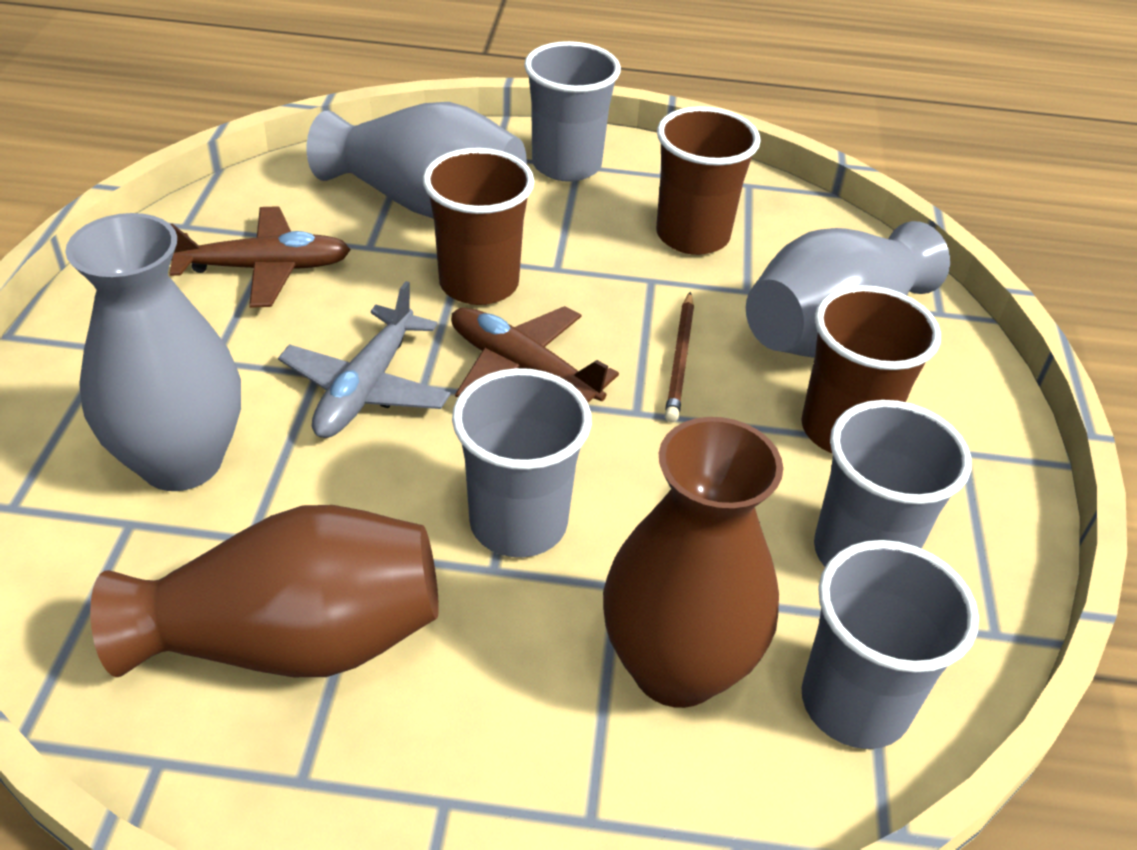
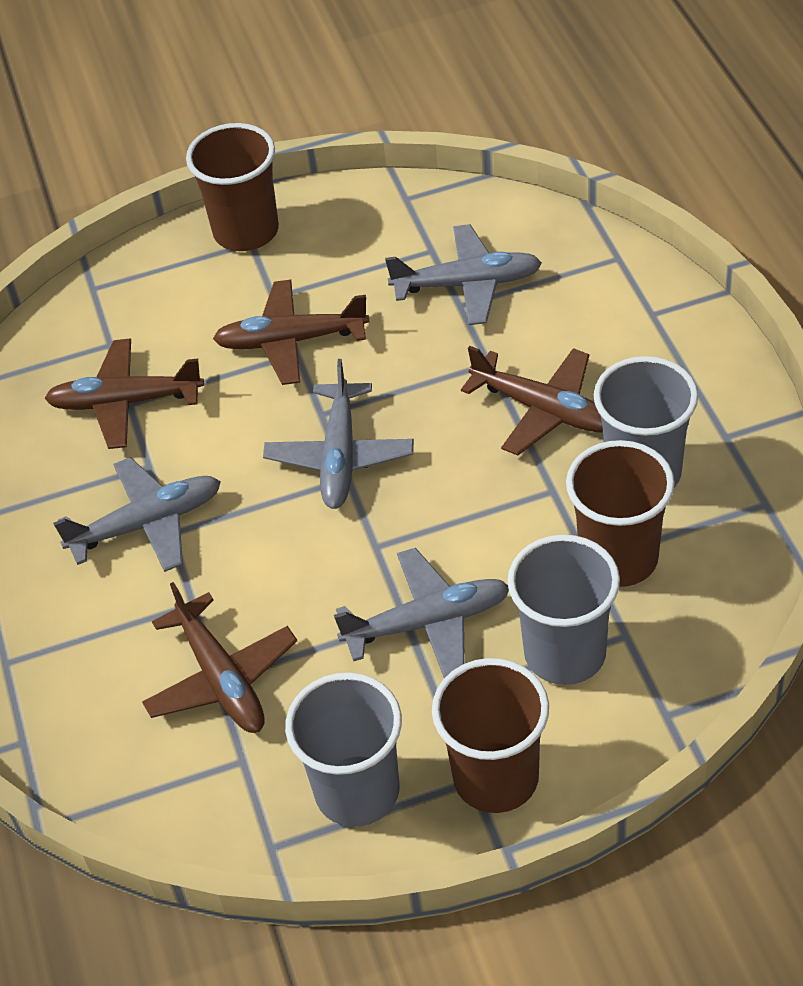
brown pencil: [665,292,694,422] = 1 -> none = 0
brown plane: [169,206,351,308] [451,306,619,403] = 2 -> [44,338,204,449] [142,582,297,733] [213,280,370,385] [461,346,603,456] = 4
brown vase: [90,505,439,677] [603,417,783,708] = 2 -> none = 0
grey cup: [452,368,592,557] [524,41,621,182] [802,540,979,749] [814,400,971,567] = 4 -> [285,672,402,827] [507,535,620,685] [594,356,698,487] = 3
grey plane: [278,281,451,438] = 1 -> [53,457,221,572] [263,359,414,509] [334,548,509,678] [385,224,542,325] = 4
grey vase: [65,213,241,491] [307,102,527,219] [746,221,950,358] = 3 -> none = 0

